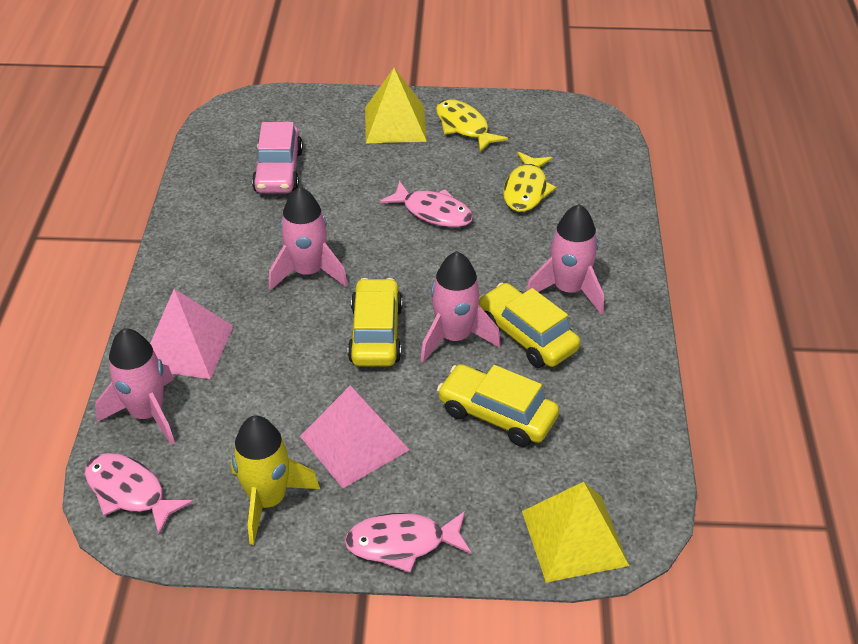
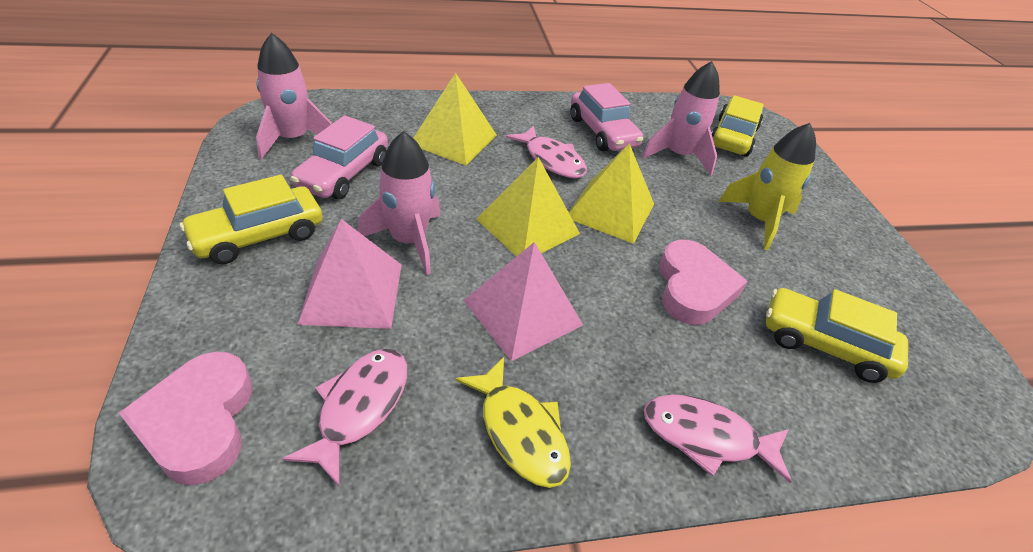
pink car: [252,122,303,194] = 1 -> [290,115,388,199] [570,83,643,151] = 2
pink heart: none = 0 -> [119,352,252,485] [659,240,748,325] = 2
pink rocket: [95,328,175,445] [269,186,348,291] [420,251,501,363] [527,204,604,314] = 4 -> [256,33,332,159] [358,131,441,275] [642,61,720,176] = 3
yellow fish: [436,99,508,152] [503,152,557,212] = 2 -> [455,357,571,488] = 1
yellow pyramid: [365,68,427,143] [522,482,629,583] = 2 -> [414,73,497,166] [476,157,580,256] [569,143,654,244] = 3

